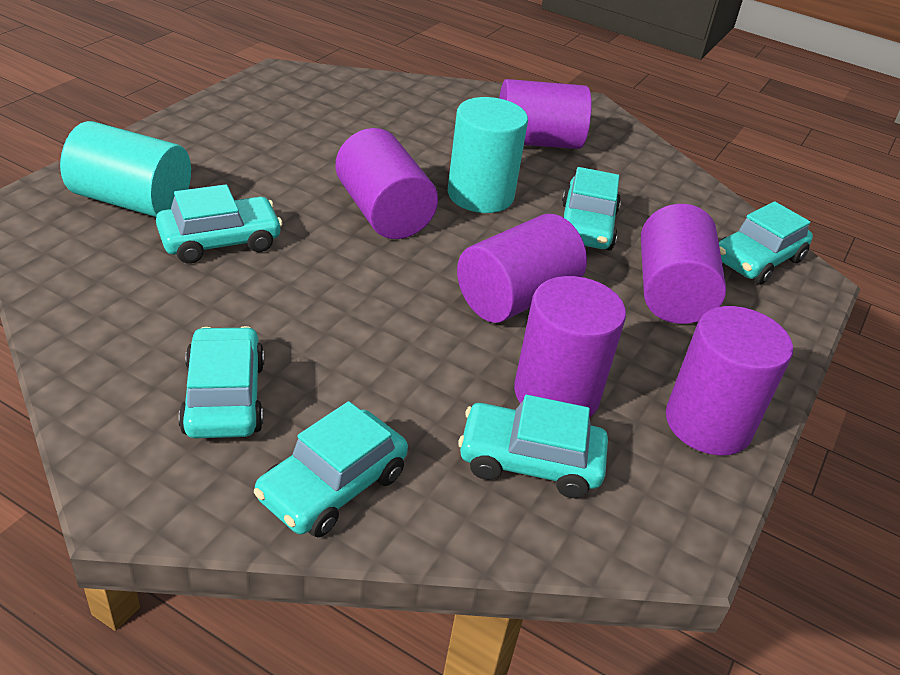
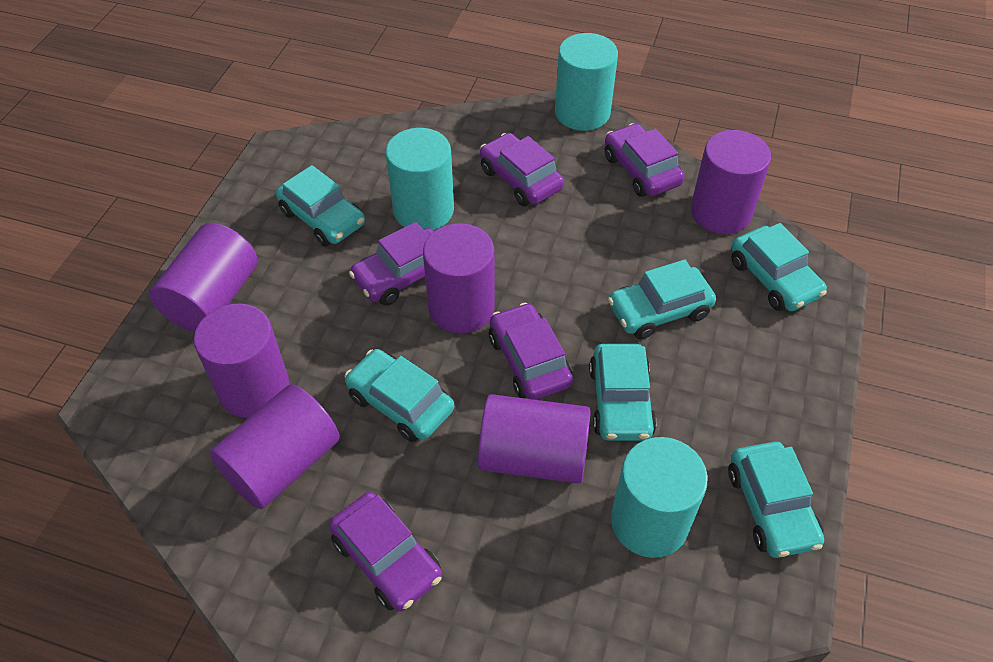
purple car: none = 0 -> [329,492,442,612] [349,222,434,306] [480,133,564,206] [489,303,573,400] [605,123,685,197] = 5
turquoise cylinder: [60,121,191,217] [448,97,528,213] = 2 -> [386,128,454,230] [555,33,618,131] [611,437,708,558] = 3

